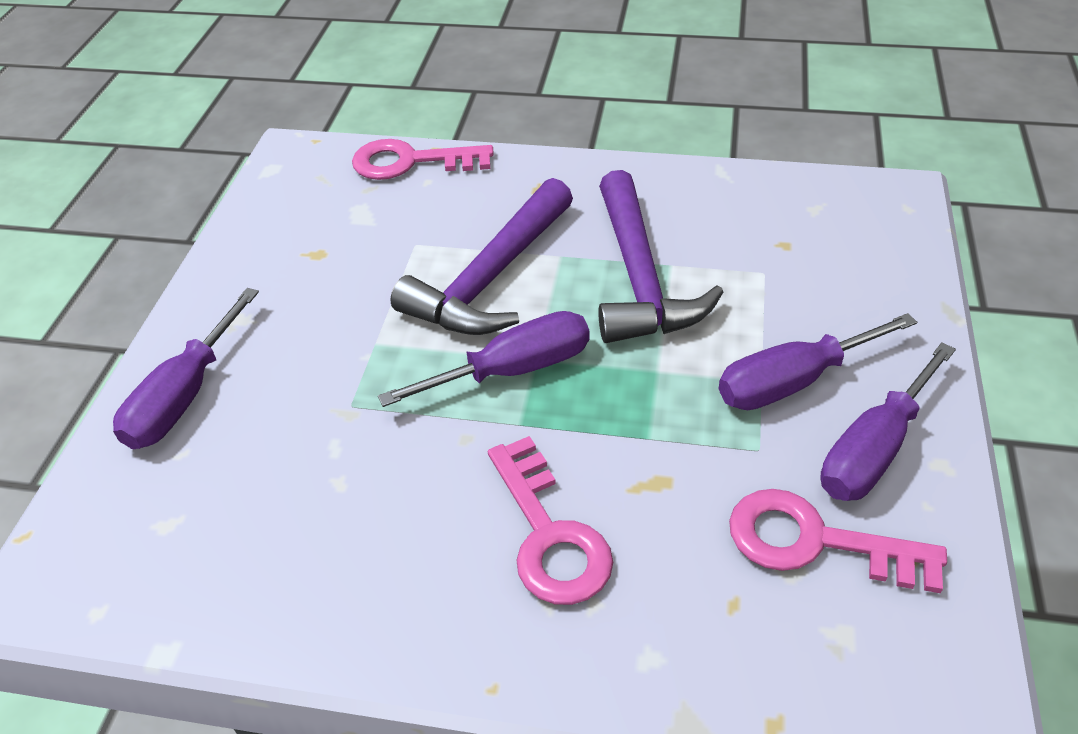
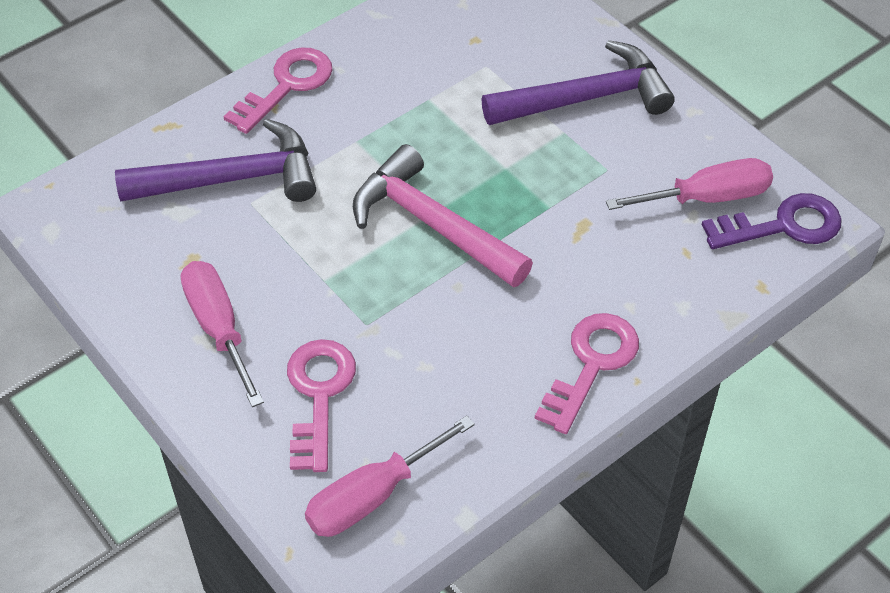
pink hammer: none = 0 -> [353,144,533,287] = 1
pink screwdriver: none = 0 -> [181,261,264,407] [305,415,475,537] [606,158,773,210] = 3
purple key: none = 0 -> [701,193,842,249] = 1
purple screwdriver: [113,288,259,449] [378,311,590,407] [719,313,917,410] [820,342,956,501] = 4 -> none = 0

